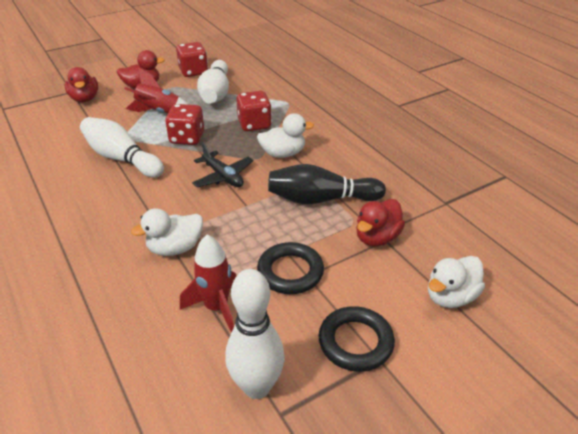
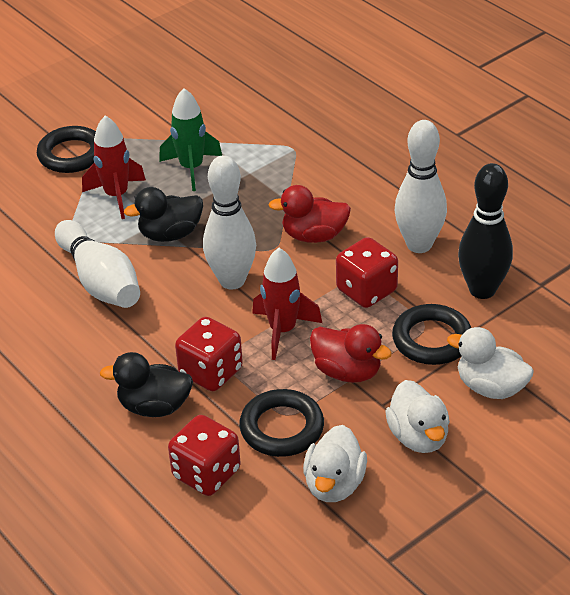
black duck: none = 0 -> [100,352,193,417] [124,187,203,242] = 2
black plane: [192,142,253,187] = 1 -> none = 0
black ring: [257,242,324,294] [318,306,395,372] = 2 -> [37,126,96,173] [239,389,324,457] [392,304,471,365] = 3
green rocket: none = 0 -> [159,88,222,191] = 1
red duck: [65,67,98,102] [116,50,165,89] [356,199,405,247] = 3 -> [269,185,351,243] [310,324,392,383] = 2

